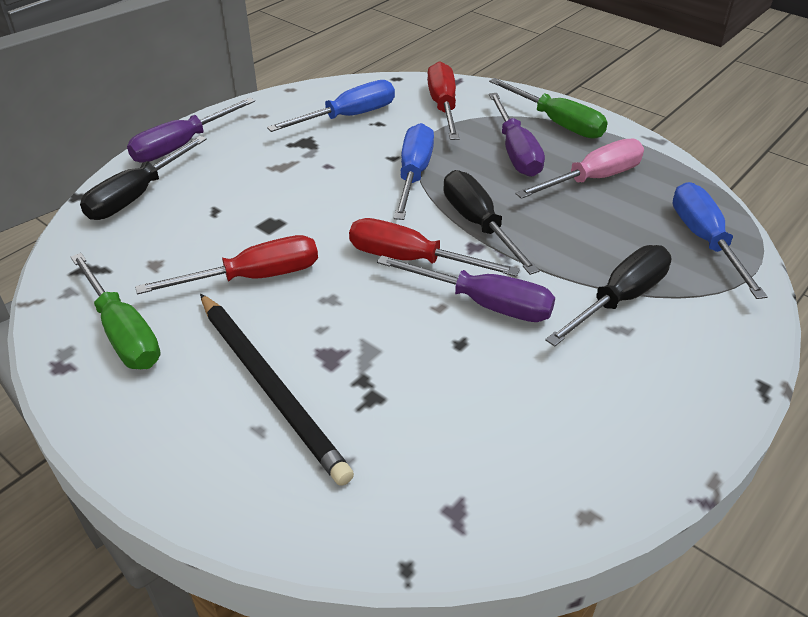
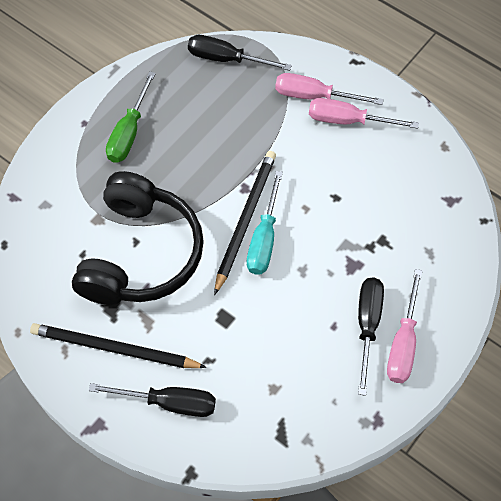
black headphones: none = 0 -> [72,171,204,305] = 1
black pencil: [200,294,354,486] = 1 -> [30,323,207,368] [214,151,276,295] = 2
blue screwdriver: [267,80,395,132] [394,123,434,220] [672,182,768,299] = 3 -> none = 0
green screwdriver: [71,253,160,369] [489,78,608,139] = 2 -> [106,71,156,163] = 1
pink screwdriver: [515,138,644,199] = 1 -> [275,73,384,105] [309,98,419,129] [387,269,422,383] = 3
purple screwdriver: [127,98,255,163] [377,255,555,322] [489,93,545,177] = 3 -> none = 0
red screwdriver: [135,235,318,294] [349,218,520,277] [427,61,459,140] = 3 -> none = 0
turquoise screwdriver: none = 0 -> [247,171,283,275] = 1

